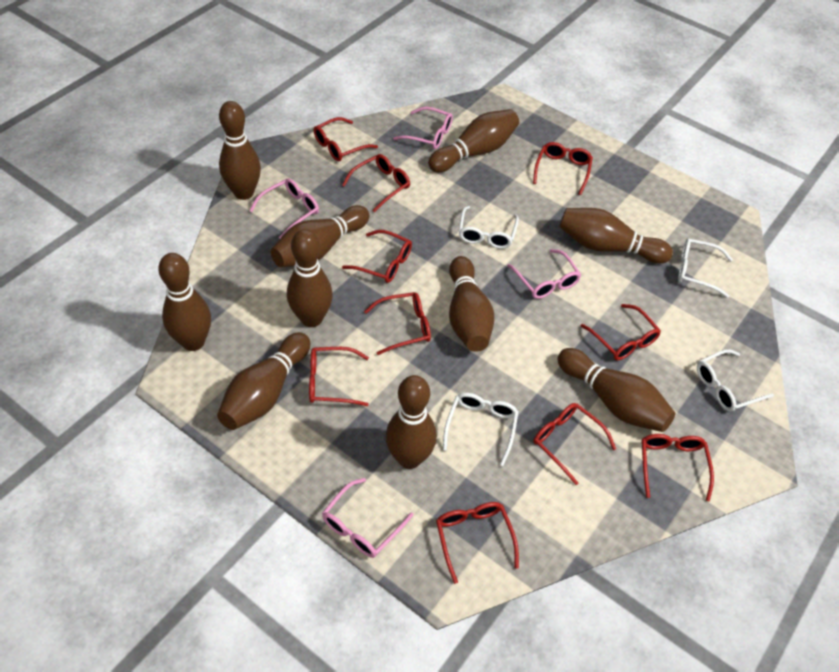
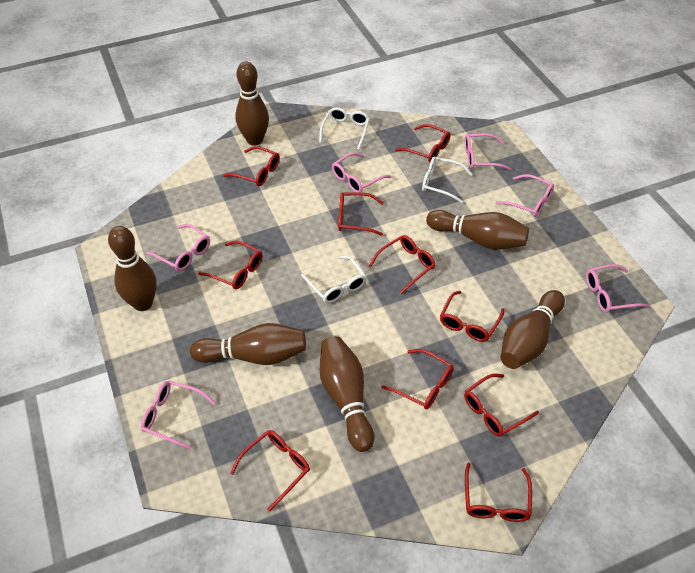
brown bowling pin: [158,253,211,351] [217,332,310,430] [219,101,261,200] [271,205,369,267] [287,229,333,327] [385,375,437,469] [428,109,519,172] [449,256,494,352] [558,348,676,432] [559,208,673,264] = 10 -> [108,226,157,311] [190,323,306,365] [235,61,269,146] [320,336,374,452] [426,210,529,250] [501,290,565,369] = 6
pink glasses: [249,178,319,238] [322,478,413,558] [393,107,453,149] [507,249,581,299] = 4 -> [141,380,216,450] [146,224,210,271] [332,152,391,193] [464,133,511,171] [495,174,554,217] [586,264,649,313] = 6
white glasses: [443,393,519,466] [459,206,519,249] [678,238,733,298] [697,349,774,412] = 4 -> [301,255,367,303] [319,107,370,150] [422,156,472,203] = 3

